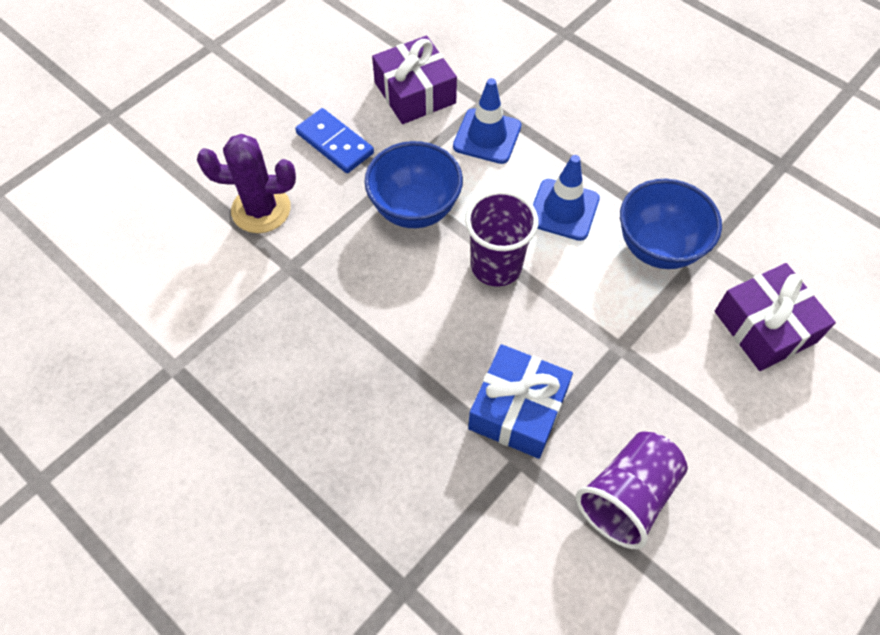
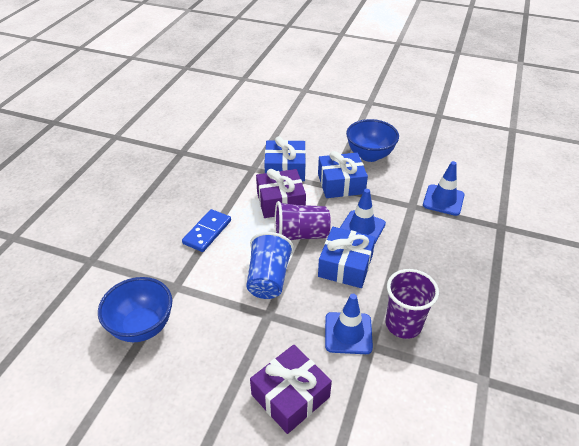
blue cup: none = 0 -> [246,232,294,299] = 1
blue gift: [468,344,573,459] = 1 -> [264,137,306,181] [318,151,368,198] [318,227,376,288] = 3
blue traffic cone: [453,78,521,164] [533,155,600,241] = 2 -> [325,294,373,354] [340,189,386,243] [423,161,464,216] = 3
purple cactus: [197,134,296,233] = 1 -> none = 0

